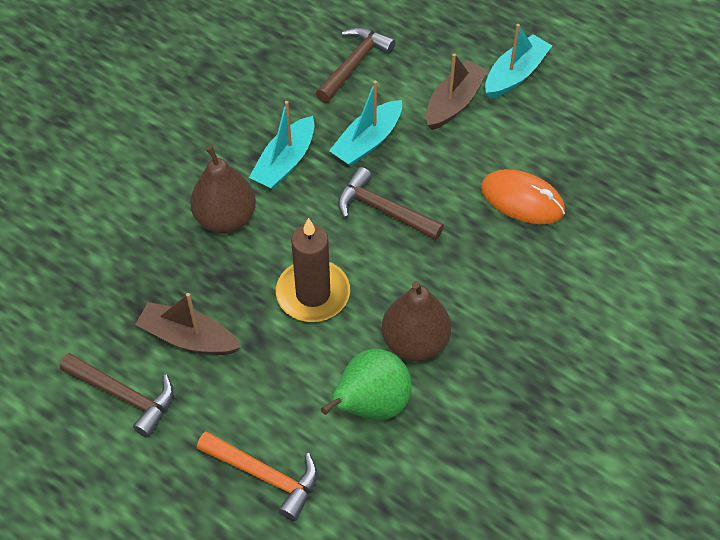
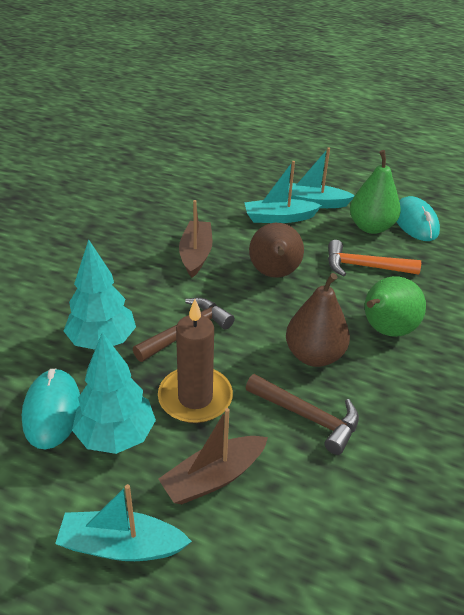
brown hammer: [60,353,174,438] [316,27,396,103] [338,167,444,240] = 3 -> [133,298,235,362] [246,374,359,455] = 2
green pear: [321,349,412,421] = 1 -> [350,150,401,234] [365,276,426,337] = 2
orange mouse: [481,169,565,224] = 1 -> none = 0
turquoise mouse: none = 0 -> [22,368,80,449] [397,196,440,241] = 2
turquoise tree: none = 0 -> [64,239,136,350] [72,332,156,454] = 2

